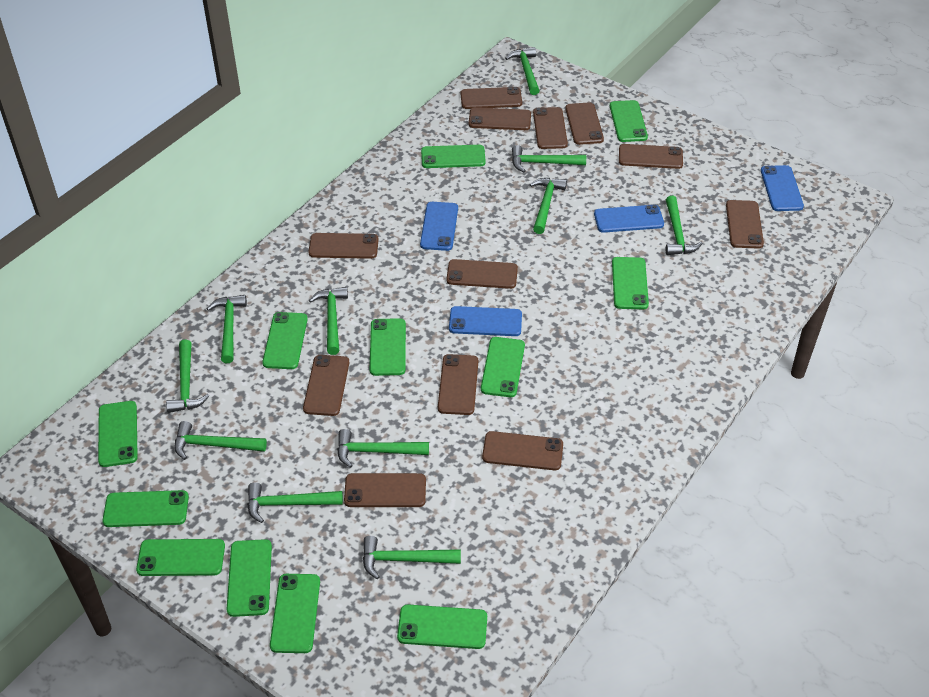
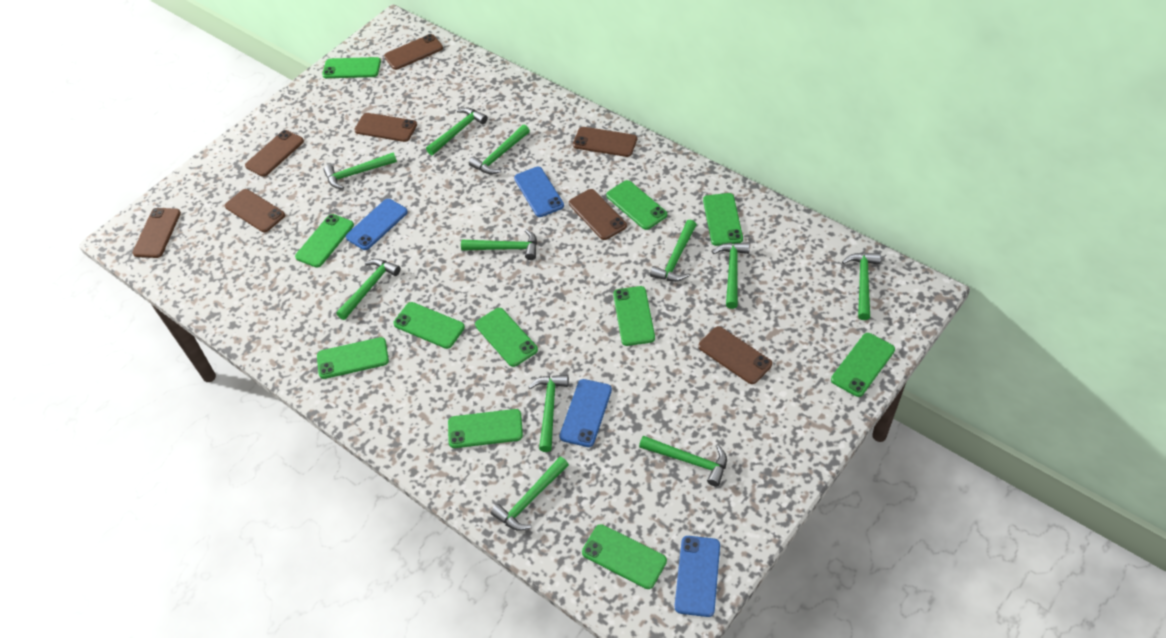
brown phone: [303,355,349,416] [308,233,379,259] [344,473,426,507] [438,354,478,415] [446,259,518,289] [461,87,522,109] [469,107,531,130] [482,431,563,470] [533,107,568,149] [565,102,604,145] [619,144,683,169] [726,200,764,249] = 12 -> [133,208,181,258] [225,189,285,232] [245,130,304,177] [354,113,417,142] [384,34,443,70] [569,189,627,240] [573,127,637,157] [698,326,772,384] = 8
green phone: [98,401,138,467] [102,490,189,527] [136,539,225,576] [227,539,272,617] [262,312,308,369] [270,574,320,653] [370,318,406,376] [397,604,487,649] [421,145,486,168] [481,337,525,397] [610,100,648,142] [612,257,649,309] = 12 -> [295,214,354,268] [317,337,389,379] [322,57,381,78] [393,302,465,349] [448,409,523,448] [475,308,538,367] [582,524,667,589] [606,180,667,230] [613,286,655,346] [703,193,743,246] [831,333,895,397] = 11

